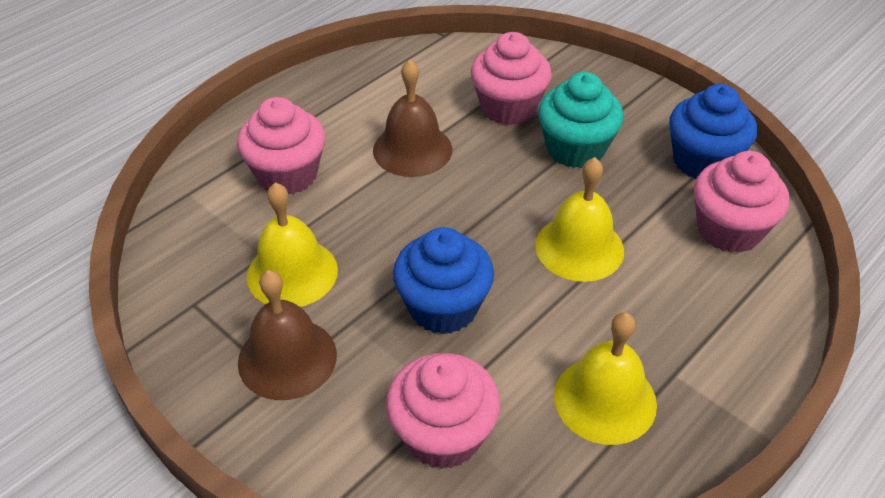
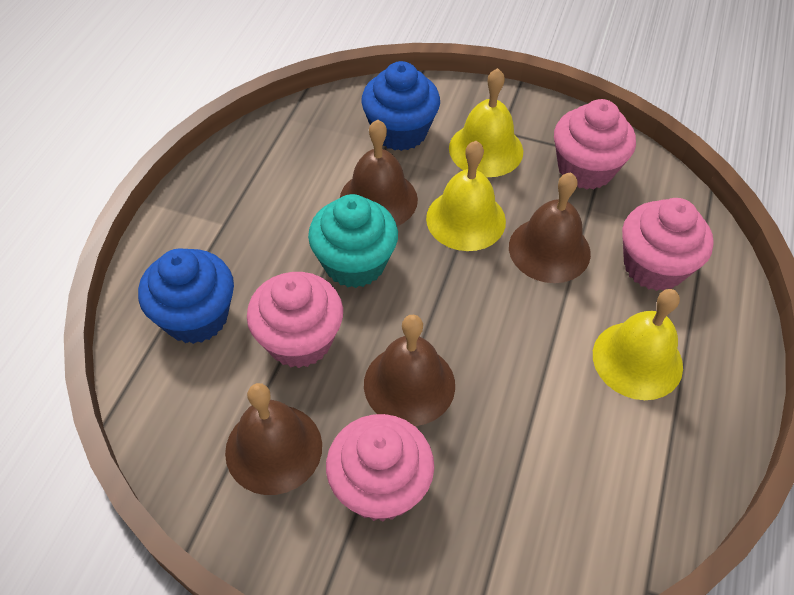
brown bell: [238,270,337,400] [373,60,452,177] = 2 -> [225,383,322,495] [340,120,418,226] [364,315,455,426] [509,172,591,283] = 4

